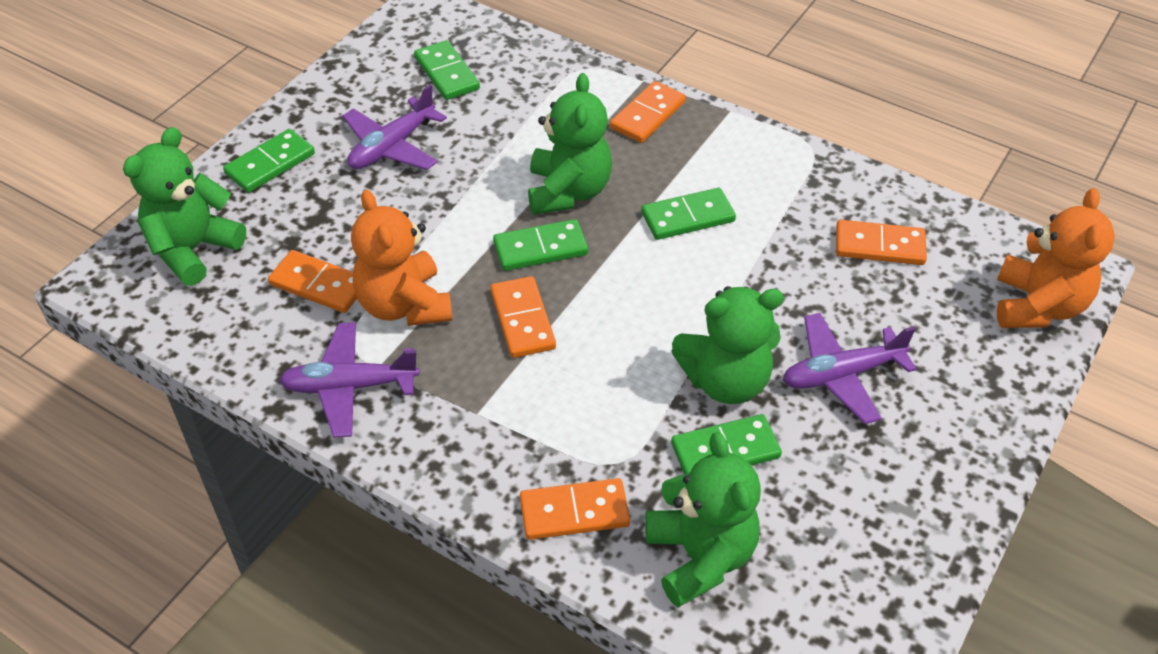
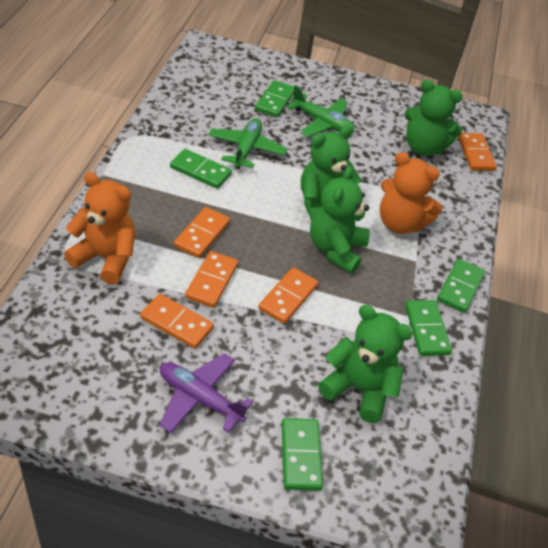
green plane: none = 0 -> [208,118,287,169] [287,85,354,137] = 2
purple plane: [279,322,420,438] [342,85,447,170] [783,313,916,424] = 3 -> [160,353,253,433] = 1

